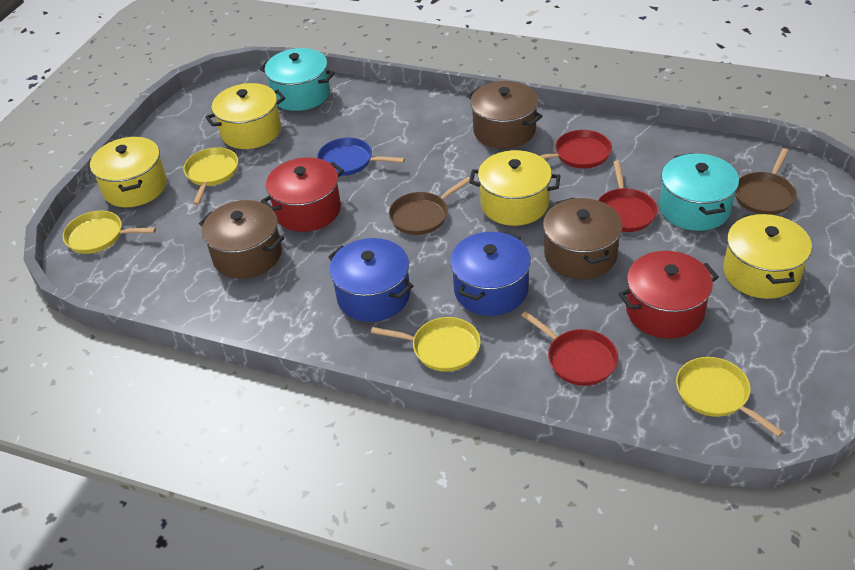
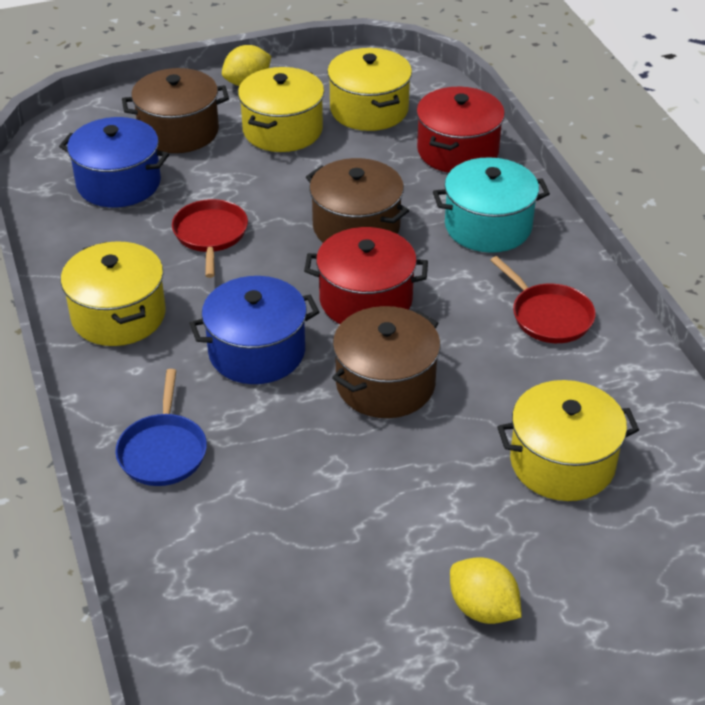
brown pan: [389,177,470,235] [735,148,797,215] = 2 -> none = 0
red pan: [521,311,618,386] [539,130,612,168] [598,161,657,232] = 3 -> [172,199,248,278] [490,256,596,343] = 2
turquoise pot: [260,48,335,111] [660,153,739,231] = 2 -> [433,157,550,253] = 1
yellow lemon: none = 0 -> [222,45,271,86] [450,557,522,624] = 2
yellow pan: [63,211,156,254] [183,147,238,205] [371,317,481,372] [676,357,783,437] = 4 -> none = 0

